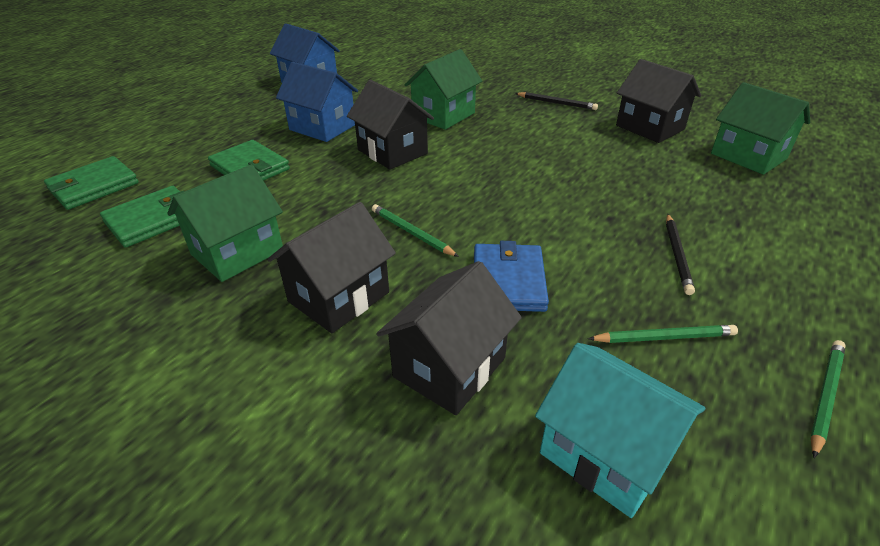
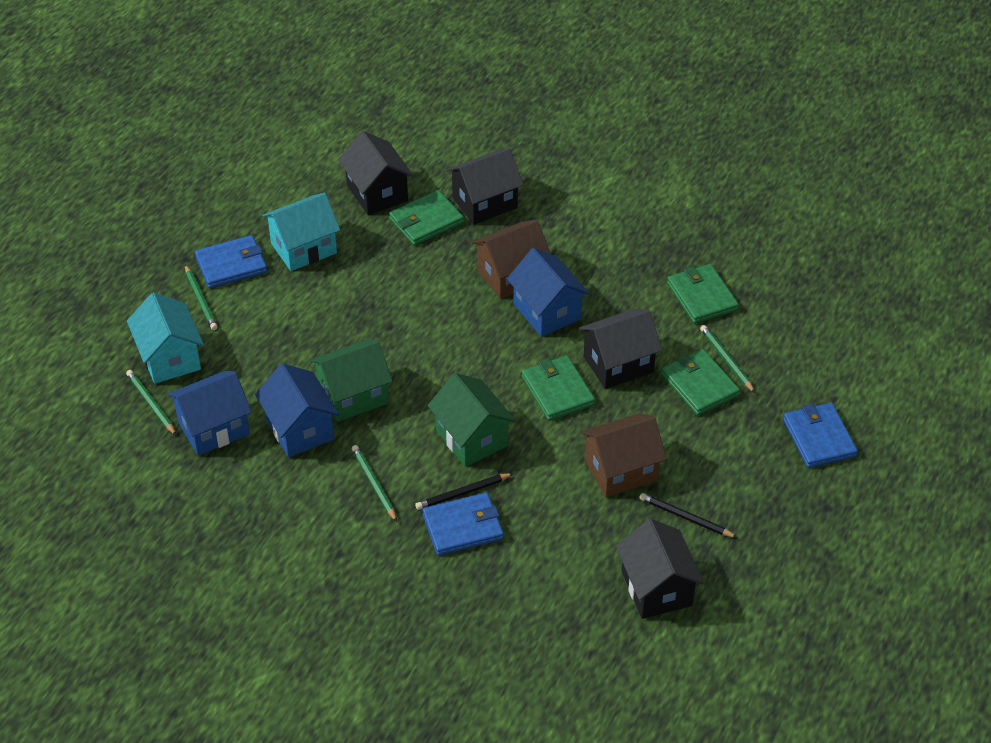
blue house: [270,23,340,83] [276,62,358,142] = 2 -> [167,371,252,456] [255,363,339,457] [507,248,590,337] = 3
blue wallet: [474,241,549,312] = 1 -> [195,235,267,288] [422,492,504,556] [783,403,858,468] = 3
brown house: none = 0 -> [471,219,551,299] [581,413,667,497] = 2
green house: [167,164,283,282] [404,49,482,130] [711,82,810,175] = 3 -> [310,340,393,422] [428,373,516,467] = 2
green pencil: [372,204,459,257] [588,325,738,343] [810,340,846,458] = 3 -> [126,370,176,435] [185,265,218,330] [352,445,397,522] [700,325,755,393] = 4
green wallet: [44,156,139,210] [100,186,185,248] [208,140,290,181] = 3 -> [389,190,464,246] [522,355,595,421] [661,349,740,415] [667,264,739,324] = 4
turquoise house: [535,343,705,518] = 1 -> [127,293,204,384] [262,192,340,271] = 2

